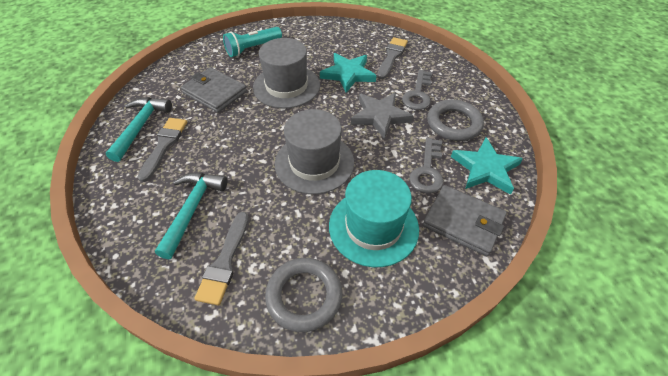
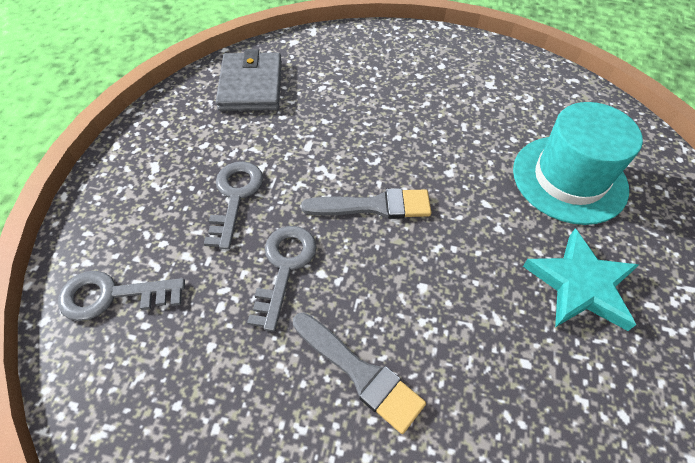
grey brush: [138,118,187,182] [194,212,249,306] [377,37,408,79] = 3 -> [293,312,426,434] [301,188,431,219] = 2
grey hat: [253,38,320,109] [275,109,354,194] = 2 -> none = 0
grey key: [402,70,432,110] [409,138,443,193] = 2 -> [58,271,185,321] [204,161,263,249] [247,226,317,332] = 3
grey ring: [265,258,342,332] [427,99,484,141] = 2 -> none = 0
grey star: [351,92,413,140] = 1 -> none = 0
grey wallet: [181,67,247,113] [423,185,507,256] = 2 -> [216,49,282,111] = 1
turquoise flashlight: [223,27,282,57] = 1 -> none = 0
turquoise hammer: [106,97,172,162] [155,173,227,259] = 2 -> none = 0
turquoise star: [320,53,376,93] [451,137,523,195] = 2 -> [523,229,639,331] = 1

